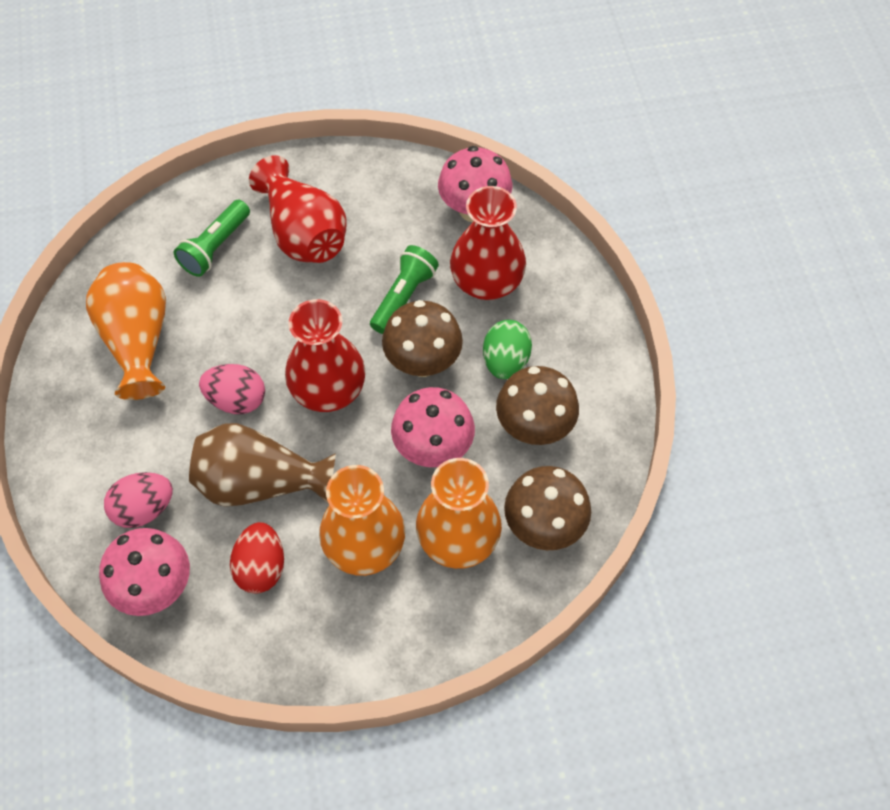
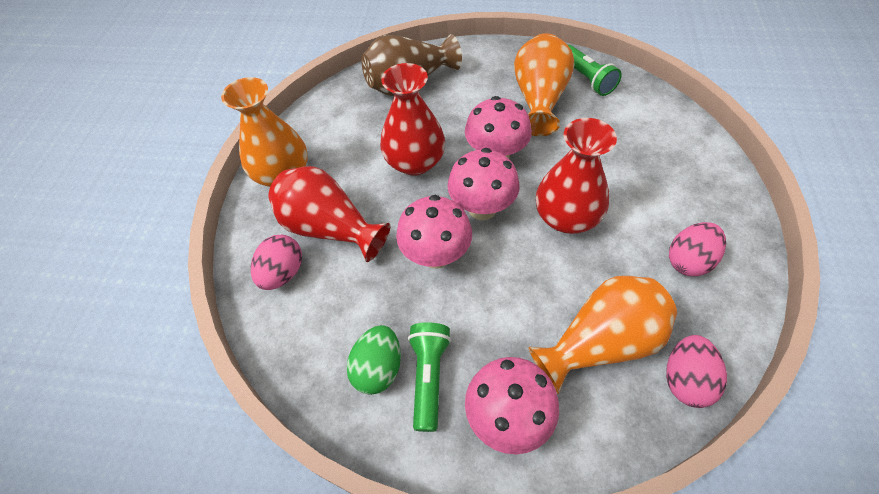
brown mushroom: [382,300,463,377] [496,366,579,445] [504,466,591,550] = 3 -> none = 0
pink egg: [104,472,173,528] [199,364,265,414] = 2 -> [251,235,302,290] [666,335,727,408] [669,222,726,276] = 3
pink mushroom: [99,528,190,616] [391,387,475,467] [438,146,513,222] = 3 -> [396,195,472,269] [448,148,520,220] [465,96,532,159] [465,357,559,454] = 4
red egg: [230,522,284,593] = 1 -> none = 0

